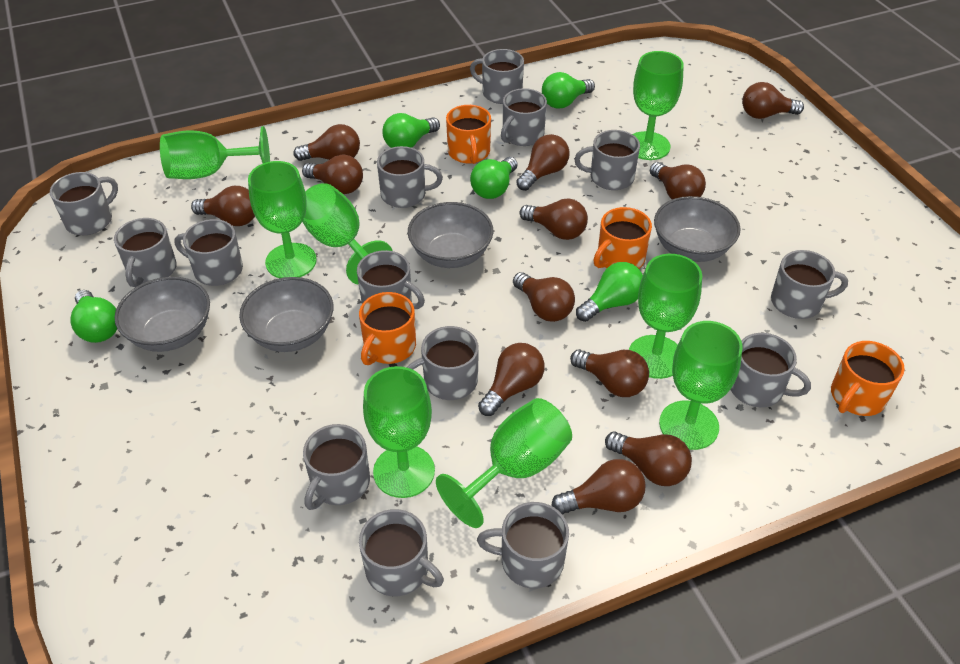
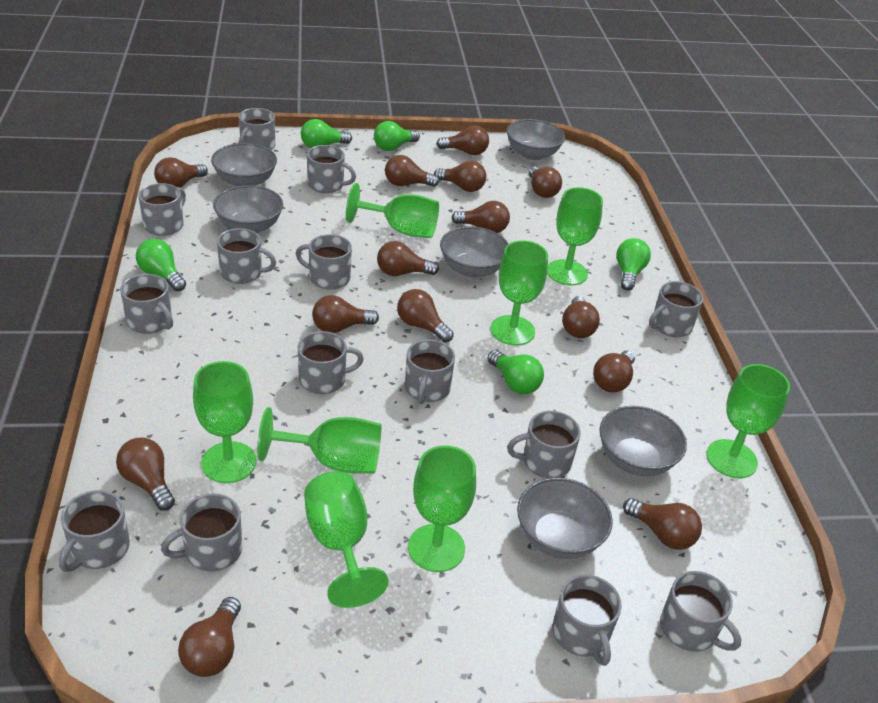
brown light bulb: [191,186,255,226] [294,124,360,161] [302,155,363,194] [478,343,545,416] [513,272,575,322] [516,134,569,191] [520,198,588,240] [552,459,646,515] [570,349,649,397] [605,432,692,486] [650,162,706,199] [742,82,804,119] = 12 -> [116,438,175,511] [154,157,208,188] [178,597,241,677] [312,295,379,333] [377,241,439,276] [385,155,439,187] [397,289,454,342] [434,161,486,192] [437,125,489,155] [451,201,510,233] [529,166,562,198] [562,296,600,338] [593,350,635,392] [623,498,702,550] = 14
grey bowl: [115,277,210,352] [239,277,333,352] [408,202,493,268] [654,196,741,262] = 4 -> [211,143,277,186] [213,185,283,233] [440,226,509,278] [507,119,565,160] [517,478,613,559] [599,406,687,476] = 6
orange mug: [359,292,416,365] [446,105,491,164] [594,207,652,269] [831,341,905,416] = 4 -> none = 0

